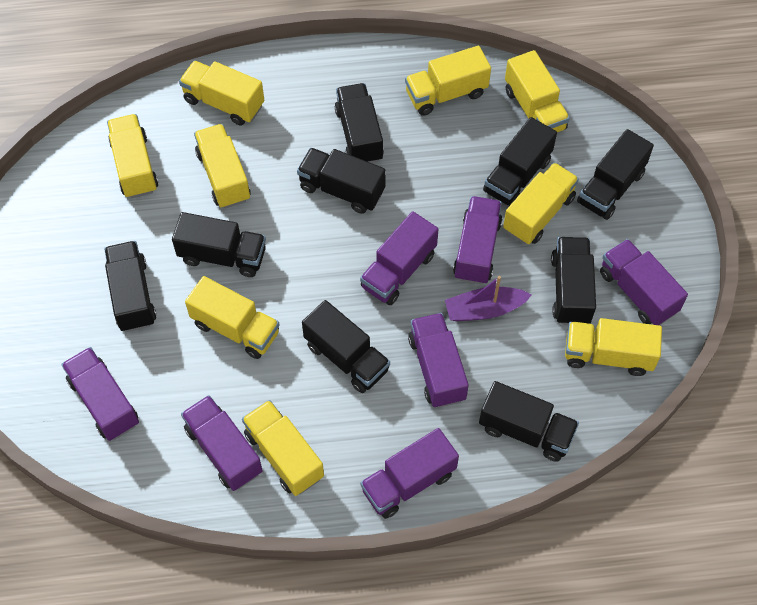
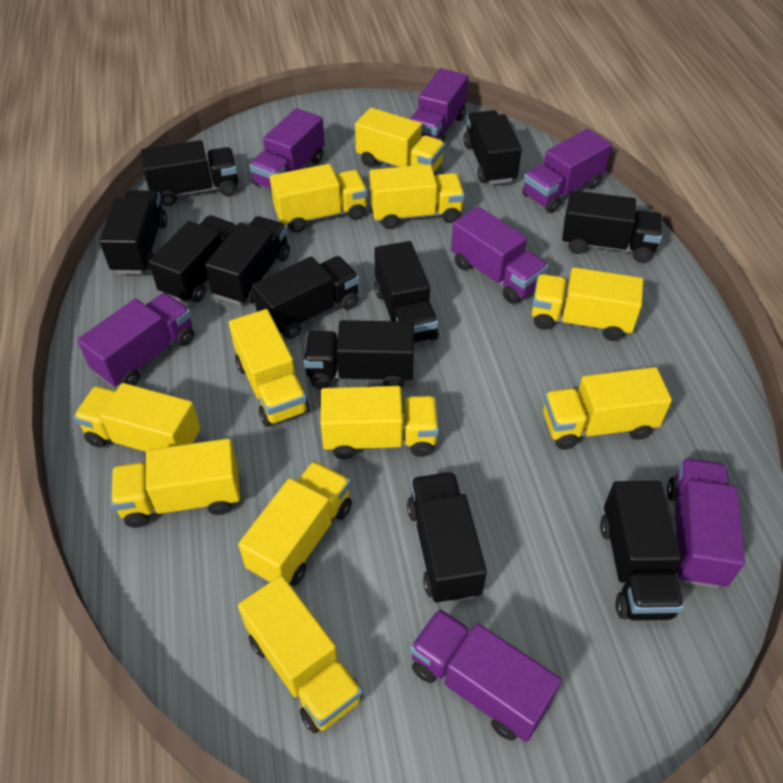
black truck: [104,241,156,332] [172,212,266,277] [297,148,386,214] [302,300,390,393] [335,83,384,163] [479,381,579,462] [483,117,557,206] [551,237,596,325] [577,129,654,220] = 9 -> [100,190,168,274] [141,140,238,206] [149,215,236,304] [205,216,290,305] [252,256,360,339] [304,320,414,389] [374,241,439,343] [407,472,487,604] [463,110,522,185] [562,190,662,263] [600,481,684,621] = 11
purple boat: [445,276,532,321] = 1 -> none = 0
yellow truck: [107,114,158,198] [179,61,264,125] [185,276,280,359] [194,124,251,209] [242,400,324,496] [405,46,491,116] [503,163,579,244] [505,50,570,132] [565,318,662,376] = 9 -> [73,383,201,452] [111,438,240,528] [229,309,310,427] [238,461,352,586] [238,575,363,733] [270,164,368,232] [320,386,439,459] [355,108,445,172] [369,164,465,229] [532,267,643,341] [543,367,672,450] = 11

